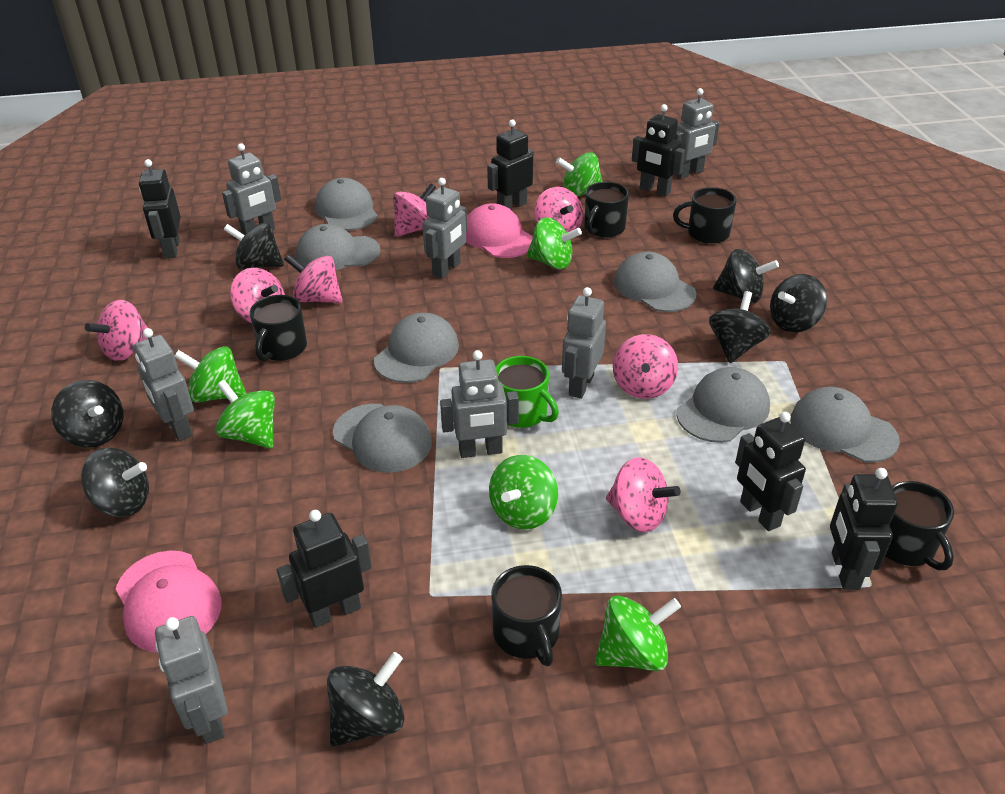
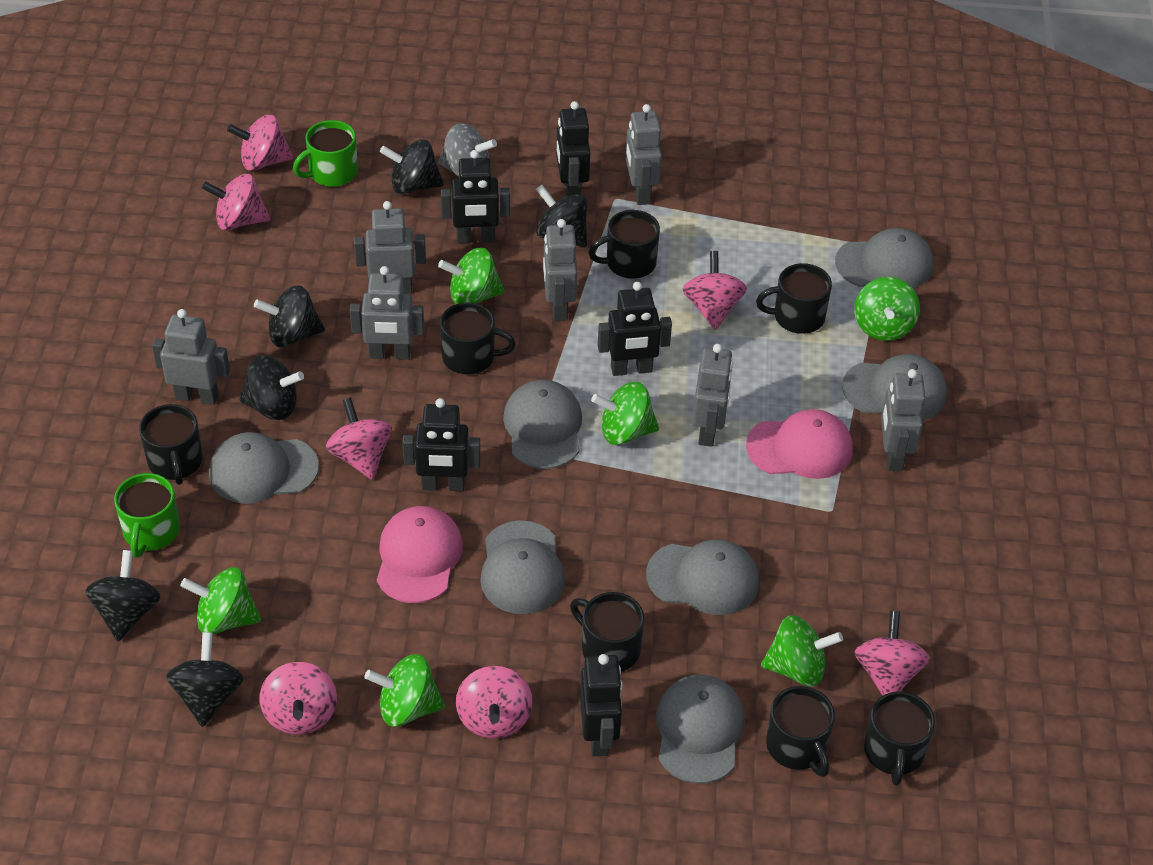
black mug: [250,295,307,361] [491,565,562,666] [584,182,629,237] [673,187,737,244] [885,481,954,570] = 5 -> [139,404,203,485] [440,303,516,374] [570,592,645,672] [588,210,660,279] [756,263,832,334] [766,686,835,777] [864,692,935,786] = 7
black robot: [139,159,181,258] [277,510,372,628] [487,119,534,210] [632,104,685,197] [735,412,806,531] [830,468,898,590] = 6 -> [402,398,481,491] [441,150,510,243] [556,101,590,196] [580,654,623,756] [598,282,672,376] = 5
black spinning top: [51,380,123,448] [81,448,149,517] [224,222,284,269] [327,652,404,747] [709,291,771,363] [713,249,779,303] [770,274,827,333] = 7 -> [85,550,161,641] [166,632,244,727] [239,355,304,420] [254,285,325,348] [380,139,444,194] [536,185,588,247] = 6
green mug: [496,356,559,428] = 1 -> [114,473,180,558] [293,120,358,187] = 2
grey spinning top: none = 0 -> [438,123,497,177] = 1

